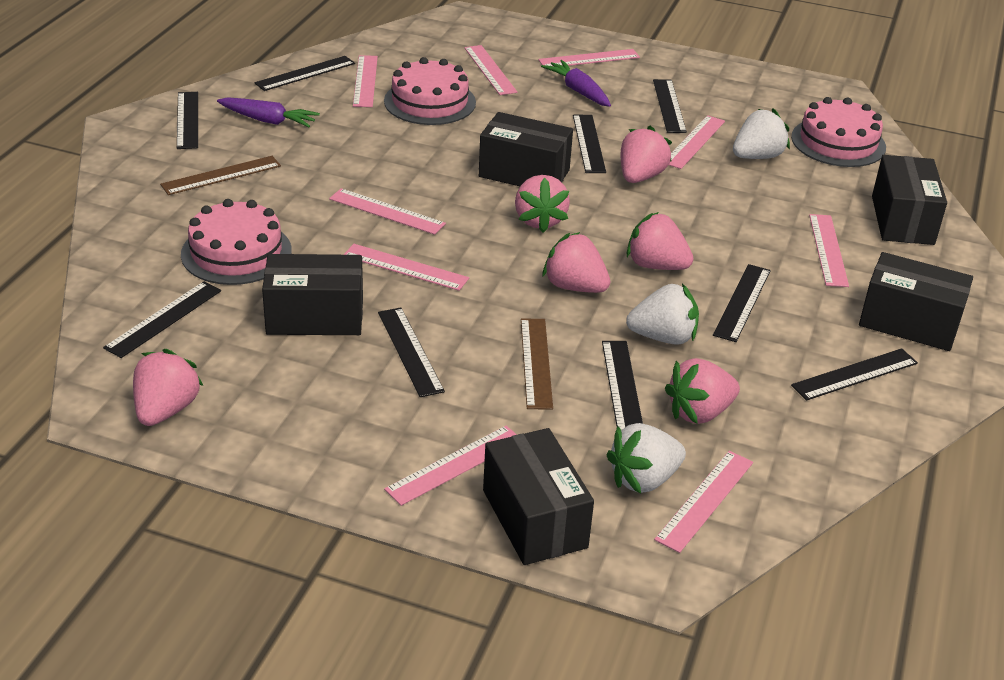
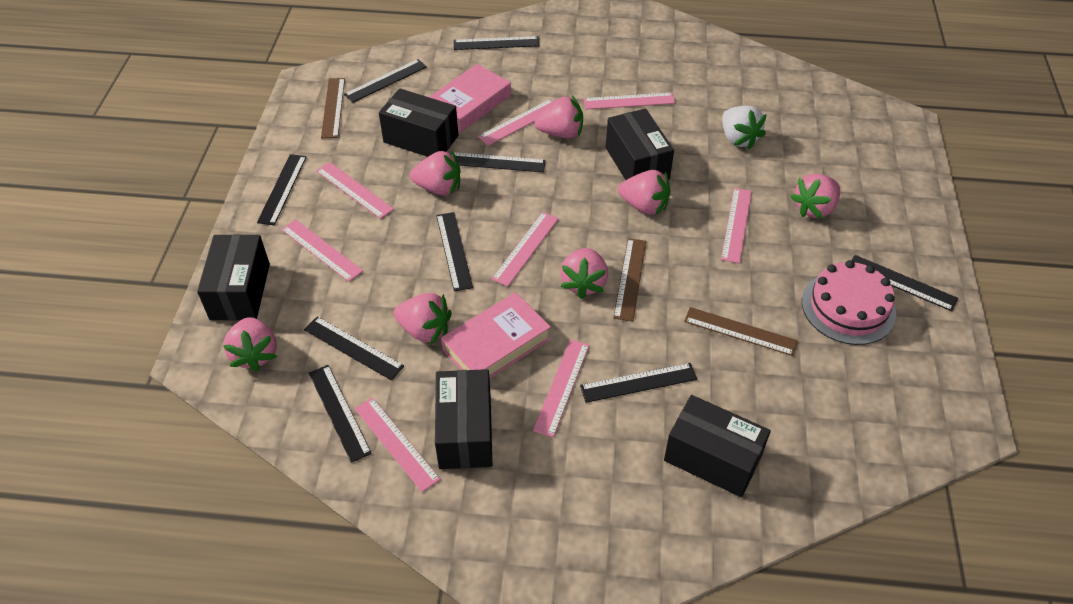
brown ruler: [160,156,281,195] [521,318,553,410] = 2 -> [321,78,345,138] [613,238,647,322] [684,307,798,356] = 3
pink book: none = 0 -> [429,64,511,133] [441,292,551,379] = 2
pink cake: [181,199,292,285] [384,57,476,125] [791,97,886,167] = 3 -> [802,260,896,345] = 1
pink ruler: [329,188,446,235] [343,244,469,291] [353,55,378,107] [384,426,517,506] [464,45,517,95] [538,49,640,66] [654,451,753,553] [669,115,725,169] [809,214,849,287] = 9 -> [281,219,363,282] [316,162,394,219] [355,397,440,492] [478,99,554,146] [492,212,559,286] [533,339,589,437] [583,92,675,109] [721,188,752,263] = 8
pink strawberry: [133,349,203,426] [515,175,570,233] [543,232,610,293] [621,125,672,183] [627,212,694,270] [665,358,740,424] = 6 -> [223,317,277,372] [394,293,452,344] [410,151,460,195] [534,96,583,138] [560,248,608,299] [618,170,670,215] [791,174,840,219] = 7
purple carrot: [217,97,320,127] [541,60,611,107] = 2 -> none = 0
white strawberry: [606,423,686,494] [626,283,699,345] [733,108,790,159] = 3 -> [722,105,767,149] = 1

